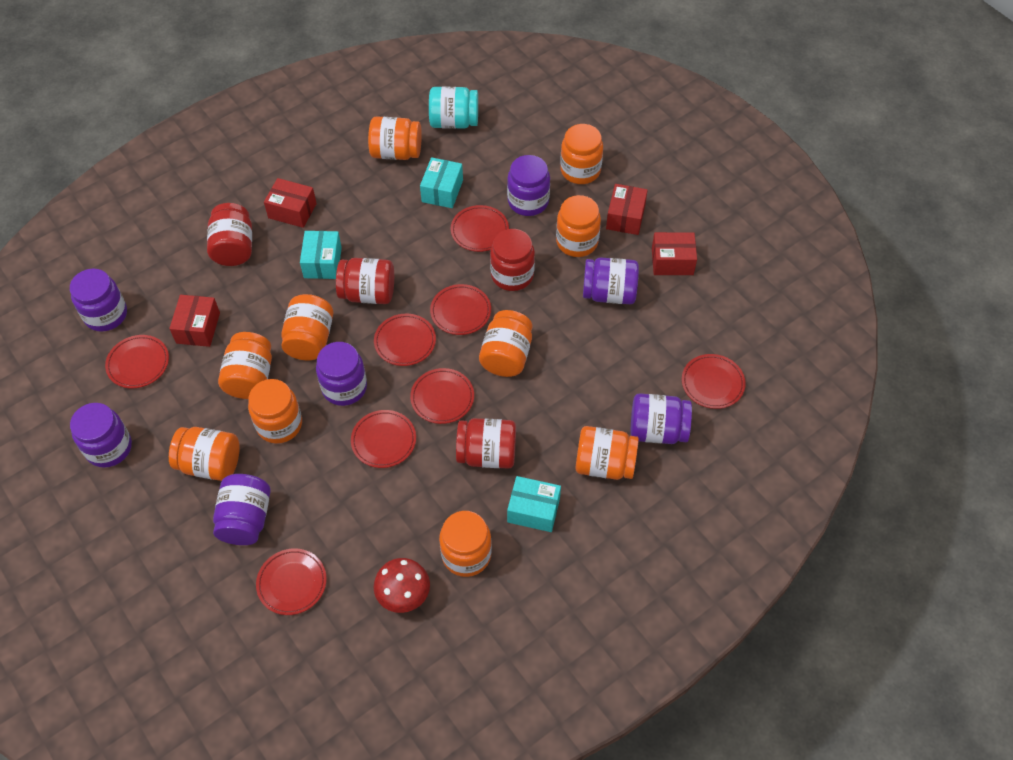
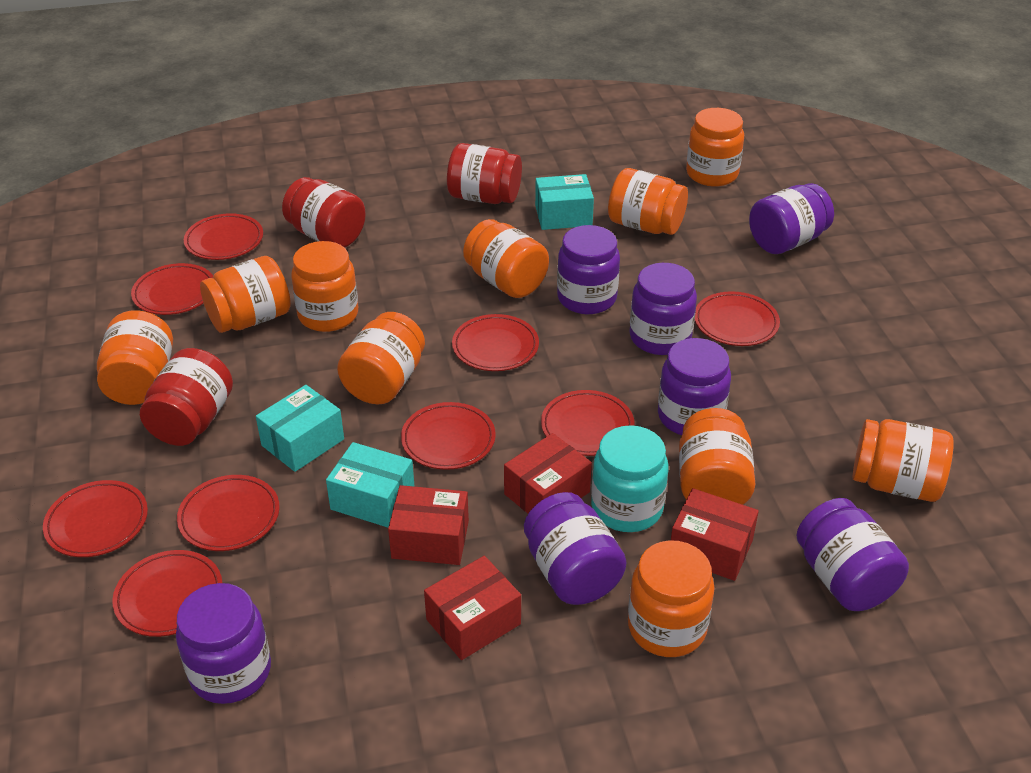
red jar: [207,203,252,266] [336,258,394,304] [456,418,516,469] [490,229,535,291] = 4 -> [140,348,233,446] [282,177,366,248] [447,143,522,204] = 3
red mushroom: [373,558,430,613] = 1 -> none = 0
red plate: [105,335,169,388] [256,548,327,615] [351,410,416,468] [374,314,436,366] [410,368,474,424] [430,284,491,335] [451,205,509,252] [682,354,746,409] = 8 -> [43,480,148,557] [112,550,223,637] [131,263,213,315] [177,475,279,551] [184,213,263,260] [401,402,496,470] [452,314,539,371] [541,390,635,456] [695,291,780,346] = 9

